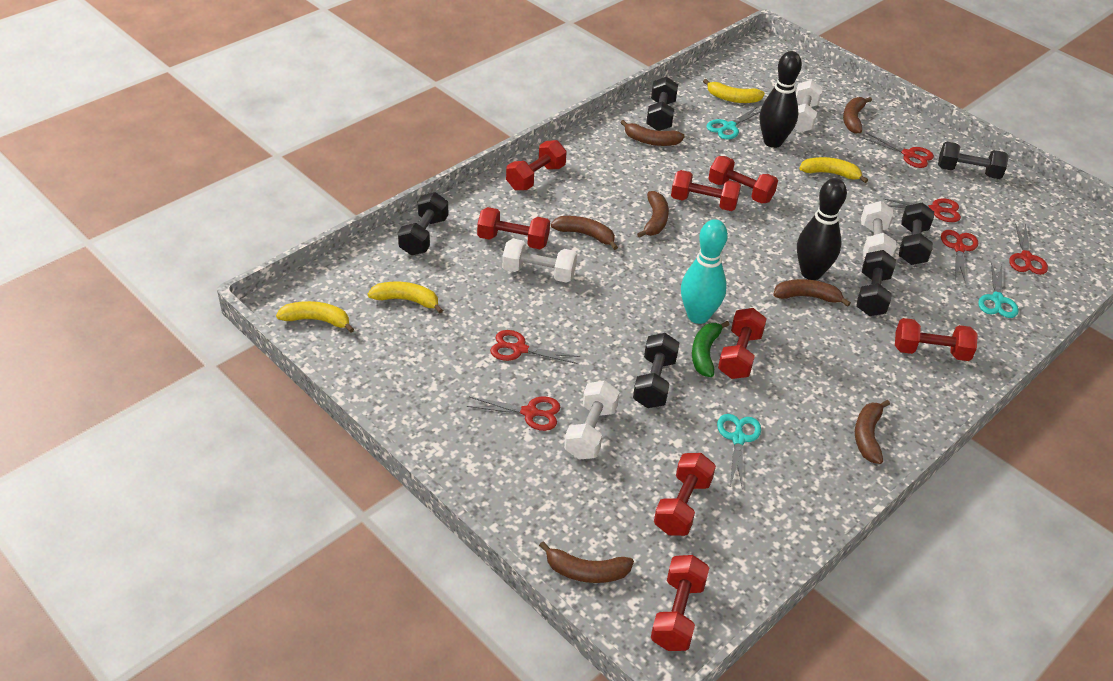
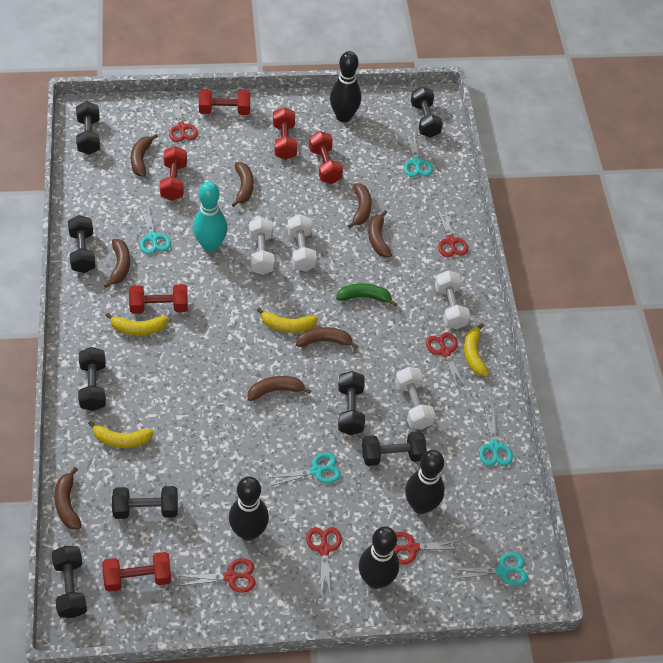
black bowling pin: [760,51,802,148] [797,178,847,280] = 2 -> [229,477,269,541] [330,51,361,122] [359,526,399,589] [405,450,445,514] = 4
black dumbbell: [398,192,448,255] [633,333,679,408] [646,77,678,131] [856,250,896,316] [899,203,934,265] [938,142,1009,179] = 6 -> [52,546,87,618] [68,215,96,273] [76,101,100,155] [78,347,106,411] [112,486,178,519] [338,371,365,435] [362,431,427,466] [411,86,443,138] = 8
brown banana: [539,541,634,583] [551,216,618,250] [620,120,685,146] [637,191,669,238] [773,279,851,307] [843,97,872,134] [855,400,890,464] = 7 -> [54,467,82,529] [104,239,130,288] [131,134,158,177] [231,162,254,207] [248,376,311,401] [296,327,358,349] [348,183,372,228] [369,210,392,257] = 8
red dumbbell: [477,207,550,249] [506,140,567,191] [651,555,709,651] [654,453,716,536] [671,170,741,211] [708,156,778,204] [718,308,767,379] [895,318,978,361] = 8 -> [103,552,171,592] [129,284,188,314] [160,146,187,201] [199,90,250,115] [273,107,297,160] [309,131,343,184] = 6
turquoise scissors: [706,107,760,139] [717,414,761,486] [978,262,1018,318] = 3 -> [139,204,171,254] [267,453,341,486] [404,132,433,177] [451,553,528,586] [479,406,513,466] = 5

